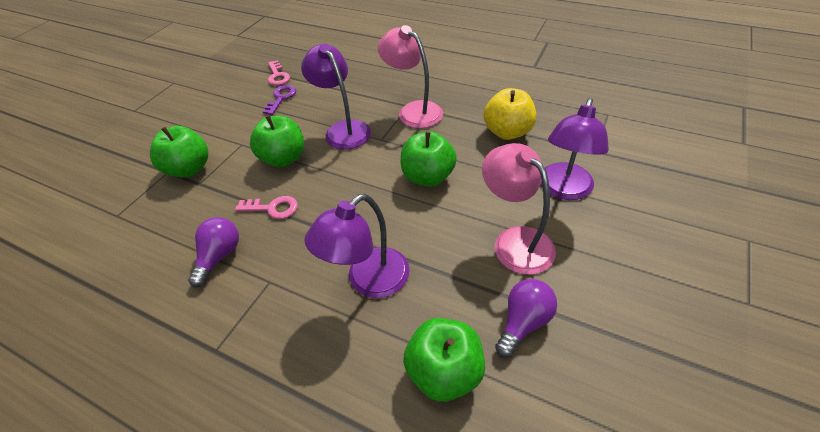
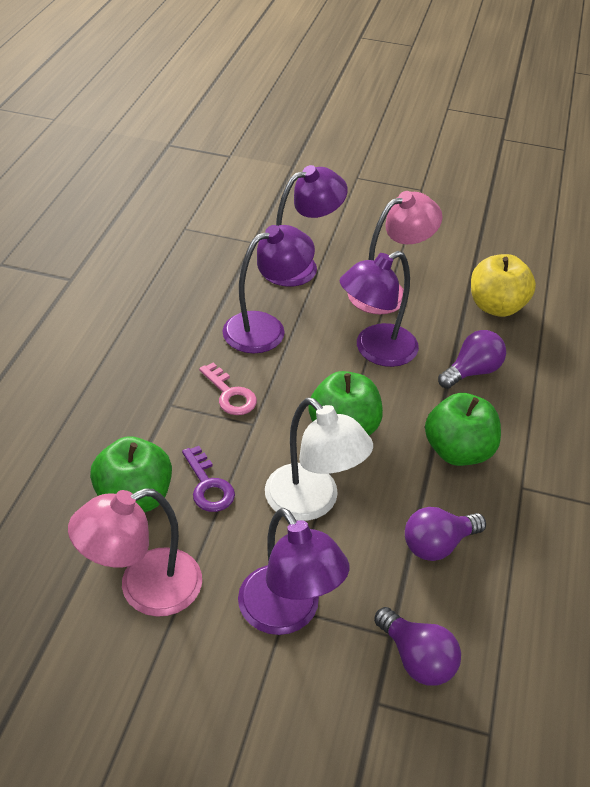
green apple: [150,126,208,177] [250,115,304,167] [401,131,457,187] [403,318,485,402] = 4 -> [90,436,172,512] [308,371,383,435] [425,393,501,466] = 3
pink key: [235,196,298,219] [268,60,290,85] = 2 -> [199,362,257,415] = 1
purple lamp: [301,43,371,149] [304,194,410,298] [540,98,609,200] = 3 -> [222,225,315,353] [238,508,349,635] [263,165,348,287] [340,251,419,367] = 4
purple light bulb: [188,217,239,288] [495,279,557,358] = 2 -> [374,607,461,686] [405,507,486,561] [438,330,506,389] = 3
white lamp: none = 0 -> [265,398,373,521] = 1

